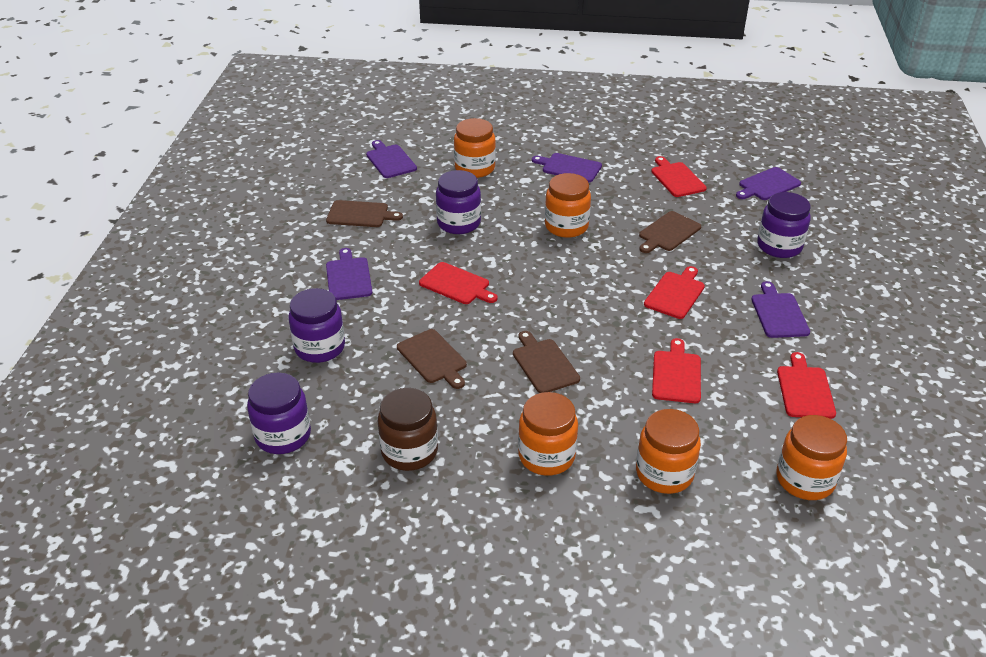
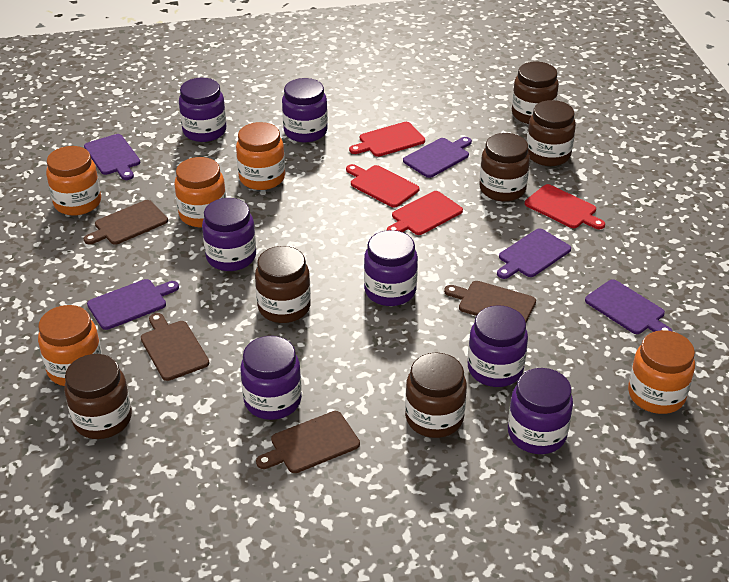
brown jar: [378,388,438,471] = 1 -> [64,354,132,439] [255,246,311,323] [405,353,467,438] [479,133,530,202] [512,62,559,124] [527,100,576,166] = 6
purple jar: [247,373,311,454] [289,288,345,363] [436,170,481,234] [757,192,811,258] = 4 -> [179,78,227,142] [202,198,256,271] [241,336,302,420] [282,78,328,143] [364,230,418,306] [468,305,528,387] [508,368,573,454] = 7
red cutting board: [419,262,497,304] [644,266,705,319] [651,156,707,197] [652,338,701,403] [777,352,836,419] = 5 -> [346,164,420,208] [349,122,425,157] [387,191,463,235] [525,184,605,229] = 4

